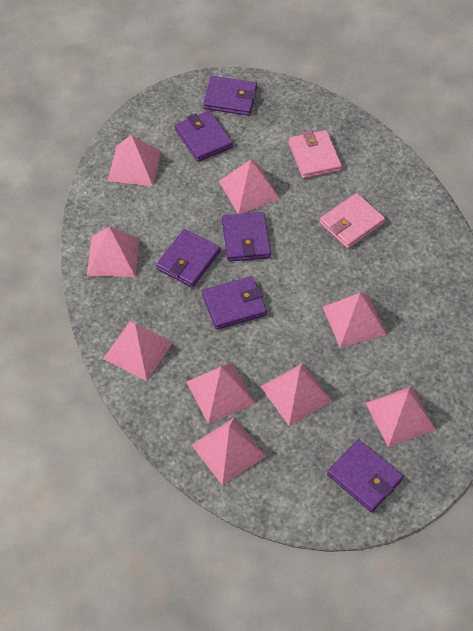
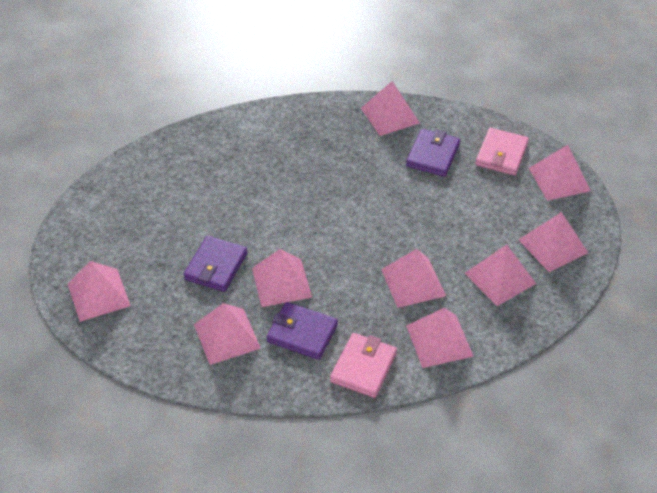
purple wallet: [156,229,220,288] [175,111,233,162] [202,276,267,330] [203,76,257,116] [222,212,271,262] [327,439,403,512] = 6 -> [183,236,247,292] [267,302,338,360] [406,129,460,177] = 3

